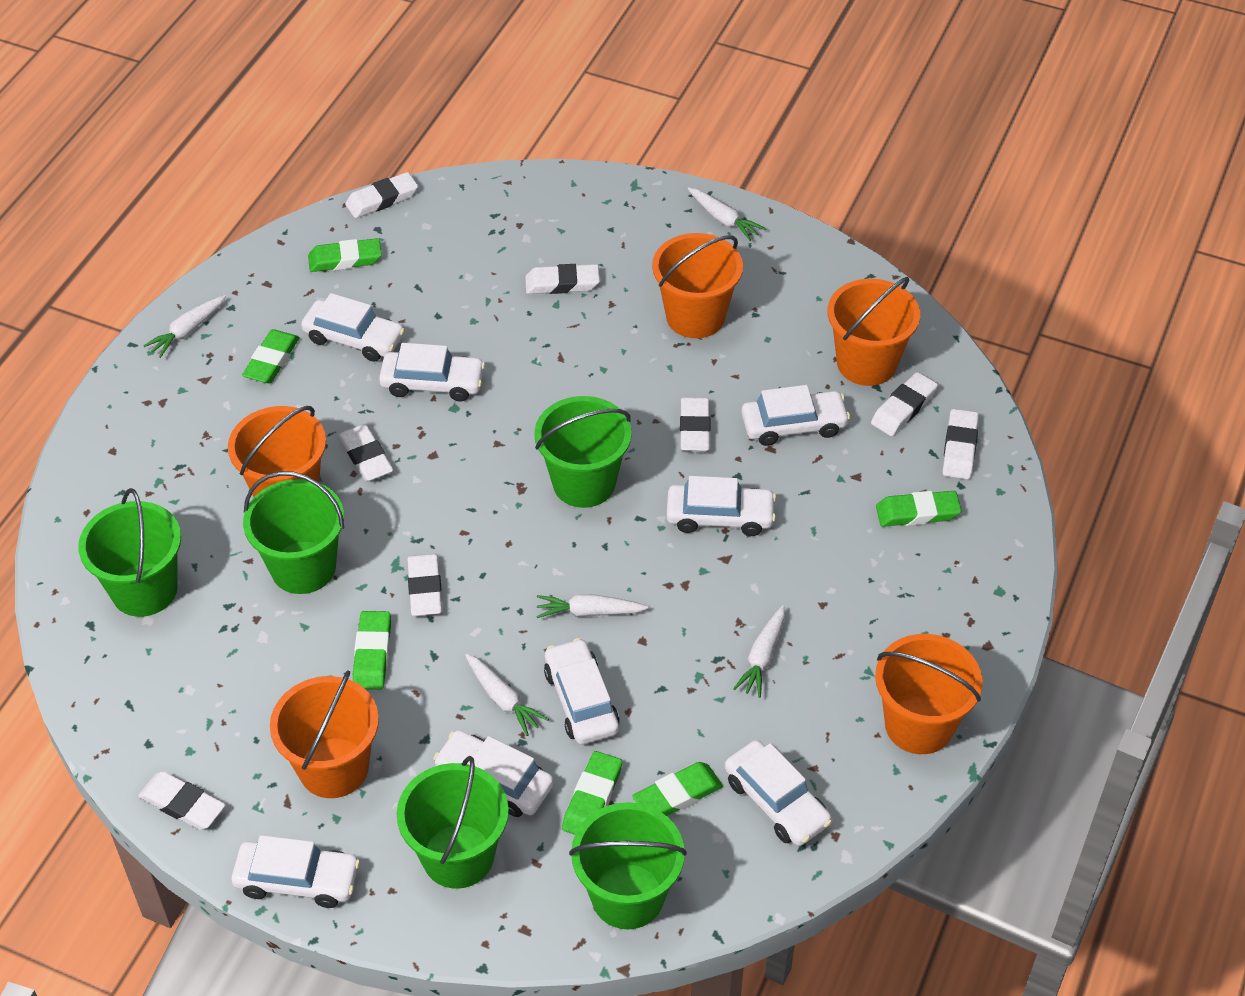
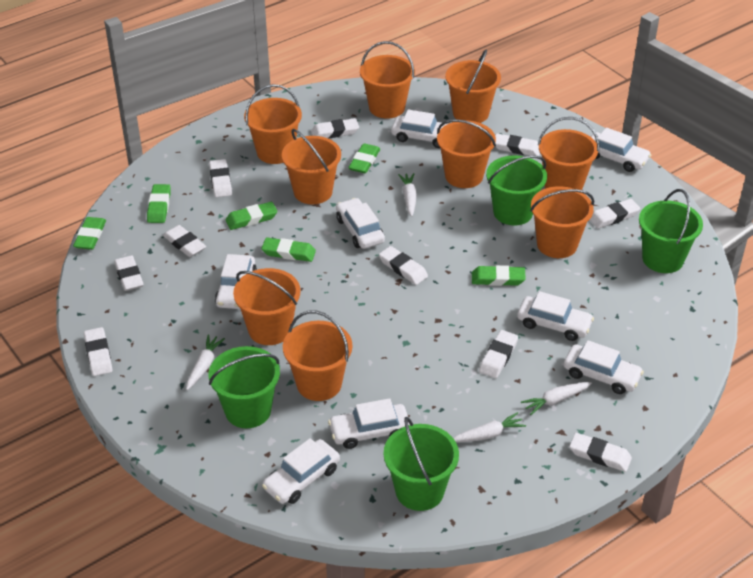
green bucket: [78,488,181,617] [243,471,344,594] [397,756,509,889] [534,396,632,508] [569,802,687,929] = 5 -> [209,346,280,428] [383,417,459,511] [486,155,547,225] [639,189,703,273] = 4
orange bucket: [228,406,326,497] [270,671,379,798] [652,233,743,338] [828,277,920,386] [875,634,983,754] = 5 -> [233,268,301,345] [244,84,302,164] [282,129,341,205] [283,310,352,401] [360,41,415,119] [437,119,496,188] [445,50,501,123] [530,186,594,258] [538,117,599,190] = 9
white carrot: [143,295,226,358] [465,654,549,736] [536,594,648,618] [687,187,766,241] [733,605,785,698] = 5 -> [186,334,225,390] [398,173,417,217] [453,412,526,443] [521,382,592,415] = 4
white eraser: [138,771,225,830] [339,424,393,481] [345,172,418,218] [408,554,442,616] [525,264,600,294] [680,397,711,451] [871,372,938,436] [943,409,979,479] = 8 -> [84,327,112,376] [114,255,144,291] [163,225,206,257] [209,159,232,197] [311,118,359,138] [379,246,428,285] [479,330,518,378] [495,133,540,156] [569,433,632,472] [590,199,640,229] = 10

